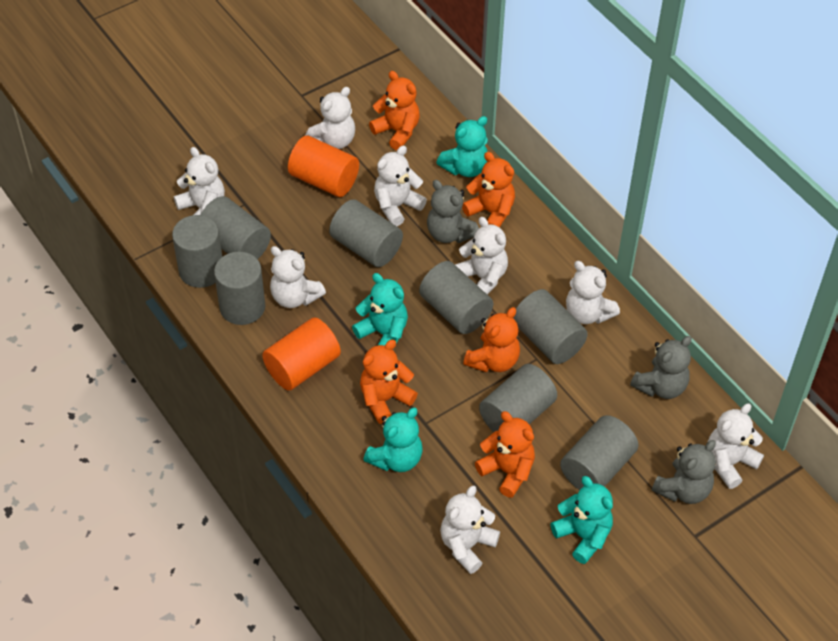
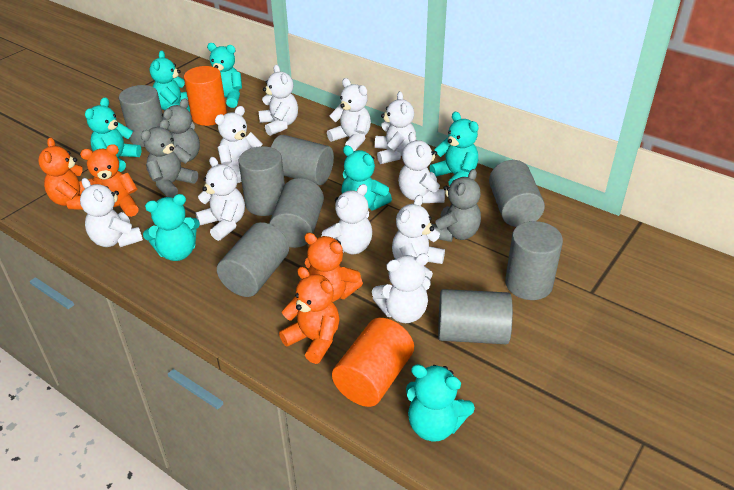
orange teddy bear: [360,340,418,424] [369,71,420,150] [462,152,515,228] [463,307,520,372] [475,411,535,498] = 5 -> [38,137,93,210] [80,144,139,217] [279,267,340,364] [304,233,363,302] = 4
turquoise teddy bear: [352,273,408,346] [363,408,422,472] [436,116,488,177] [551,476,613,564] = 4 -> [85,97,142,172] [143,194,200,261] [150,50,190,112] [207,43,242,108] [341,145,392,210] [406,364,475,441] [430,112,478,186] = 7
white teddy bear: [174,147,225,215] [270,246,326,308] [305,87,355,149] [374,146,427,226] [440,486,500,574] [455,217,508,295] [566,261,620,324] [708,403,764,489] = 8 -> [80,178,143,247] [196,157,245,241] [215,106,263,183] [259,65,298,136] [321,184,372,254] [327,78,371,151] [372,254,431,323] [375,91,416,164] [392,195,445,279] [398,132,445,203] = 10

